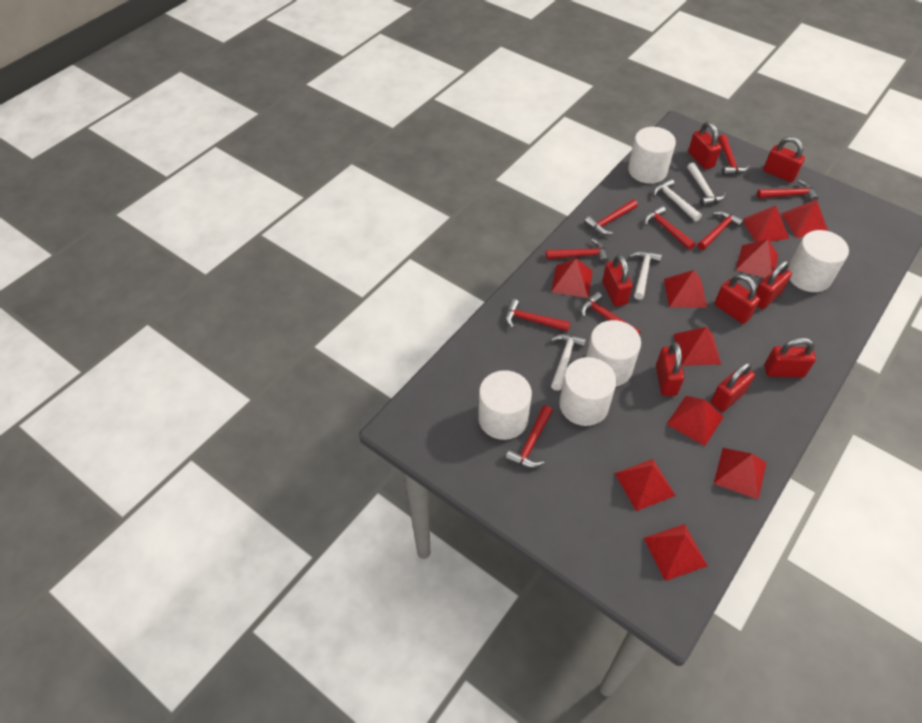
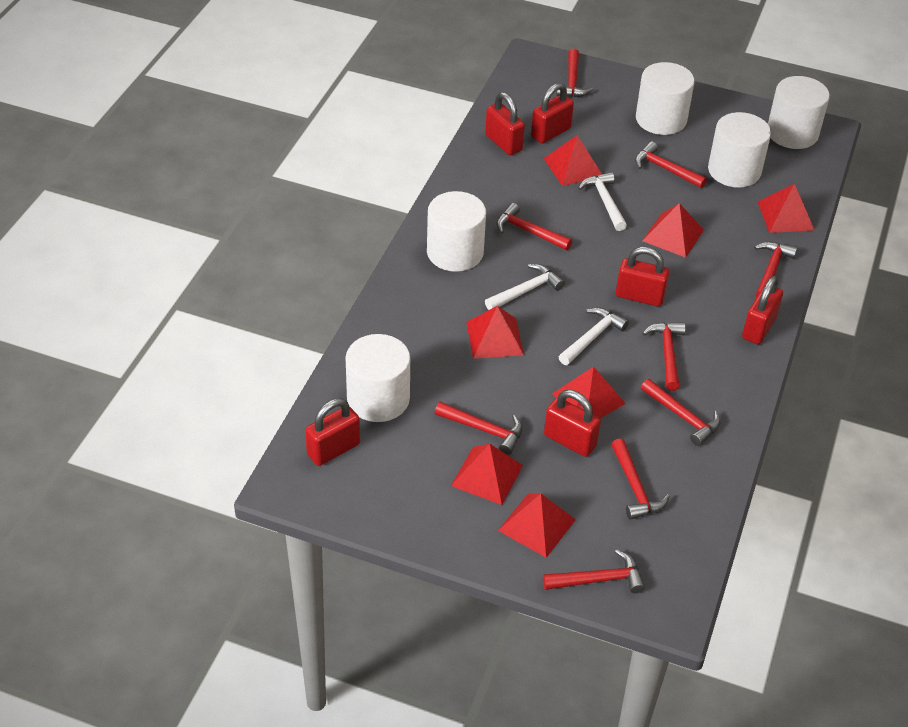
red padlock: [602,254,633,307] [656,342,684,396] [688,121,721,170] [711,362,755,412] [715,274,760,324] [756,260,792,309] [763,136,805,182] [764,337,816,378] = 8 -> [305,398,360,466] [485,92,525,155] [531,83,574,144] [544,390,601,457] [616,247,670,306] [742,276,783,344] = 6
red pyramid: [551,258,593,298] [615,459,676,511] [644,524,708,581] [664,270,707,308] [667,396,724,446] [674,327,721,366] [713,448,766,499] [736,239,778,278] [743,205,789,242] [781,199,828,238] = 10 -> [451,444,523,505] [467,306,524,359] [498,493,576,558] [544,135,602,186] [552,366,626,418] [642,203,704,258] [758,184,815,233] = 7
white hammer: [551,334,586,391] [629,251,662,300] [653,178,702,221] [687,162,726,206] = 4 -> [485,264,565,310] [559,307,629,365] [578,172,627,231] = 3

